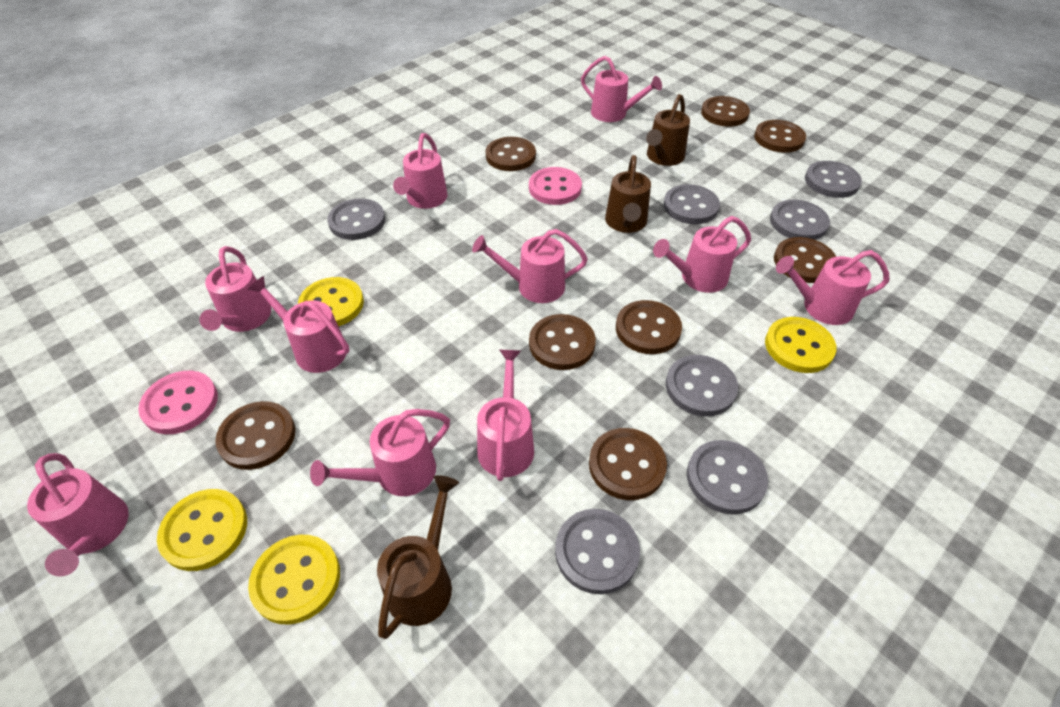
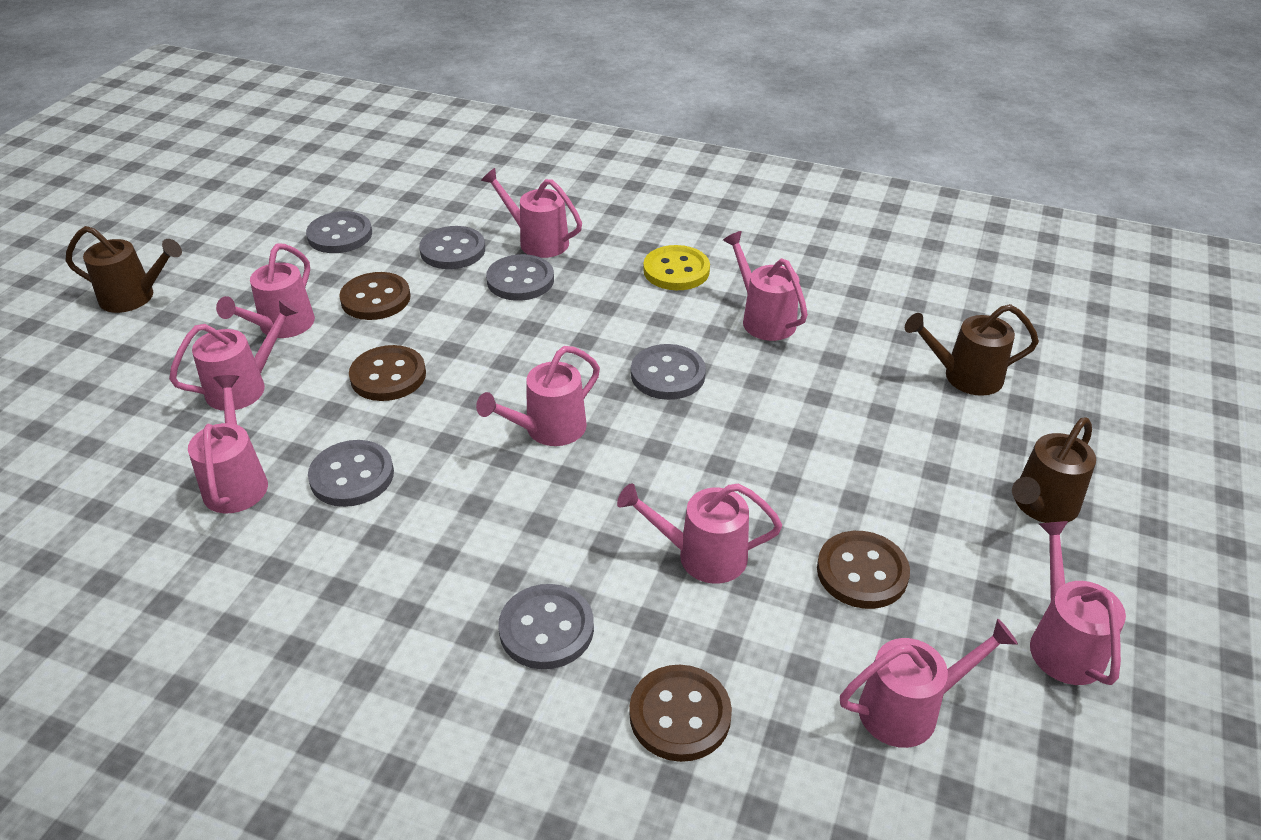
brown button: [215,401,295,470] [486,137,536,171] [529,314,596,370] [589,428,667,500] [616,300,682,354] [701,96,750,127] [754,120,806,153] [774,237,836,283] = 8 -> [339,272,411,320] [349,345,426,401] [629,665,732,762] [817,531,910,609] = 4
grey button: [327,198,385,240] [555,509,640,594] [664,184,720,224] [666,355,738,417] [687,440,768,515] [770,200,830,240] [805,161,862,198] = 7 -> [306,211,372,253] [308,440,394,507] [419,226,485,269] [486,254,554,301] [498,584,594,669] [631,344,706,400] = 6
pink button: [138,371,218,434] [529,167,582,205] = 2 -> none = 0
pink watering can: [27,453,129,577] [200,246,271,332] [248,276,349,373] [310,409,450,496] [393,133,448,209] [472,229,588,303] [477,350,534,481] [581,56,662,122] [653,216,751,293] [776,250,889,325] = 10 -> [169,299,299,411] [188,375,268,513] [216,244,315,338] [476,346,600,446] [481,168,582,258] [617,483,782,584] [723,231,808,341] [840,619,1018,748] [1030,521,1126,685] = 9
yellow button: [157,489,247,571] [248,535,340,625] [298,277,364,326] [765,317,837,373] = 4 -> [643,245,710,290] = 1

